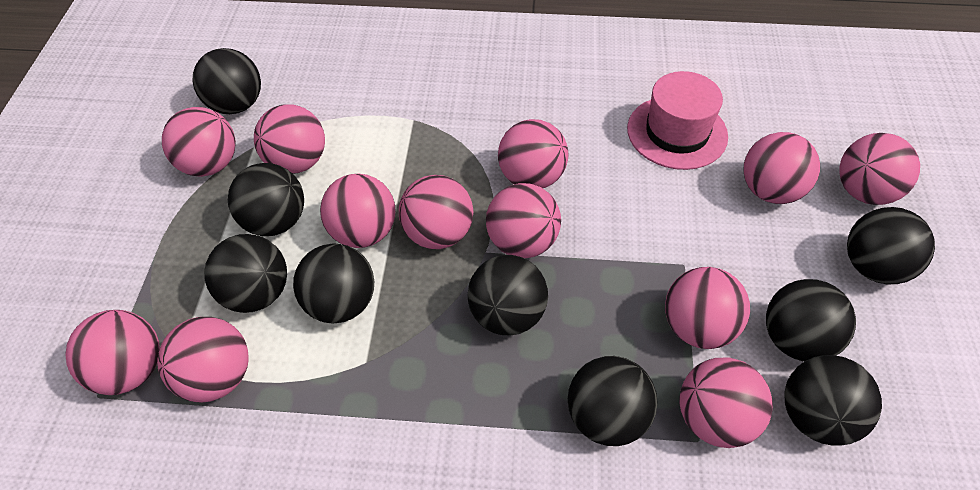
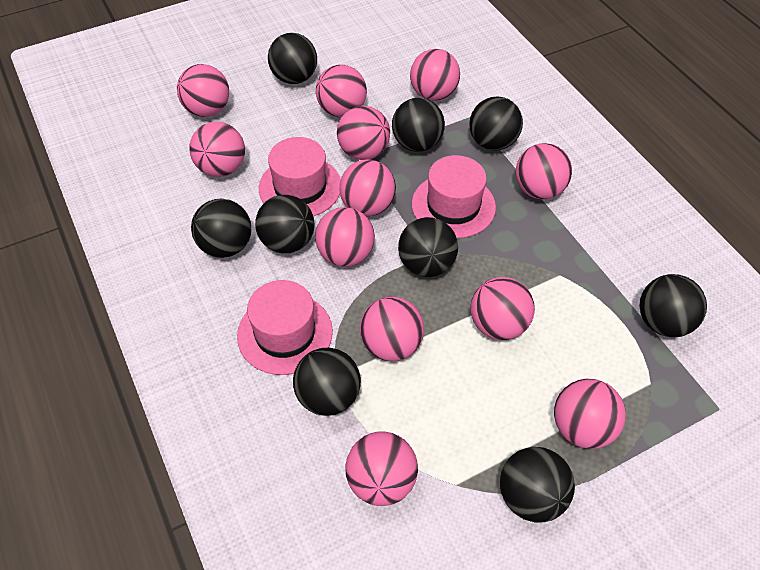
pink hat: [627,71,728,170] = 1 -> [237,280,333,375] [259,137,341,216] [412,155,496,238] = 3

